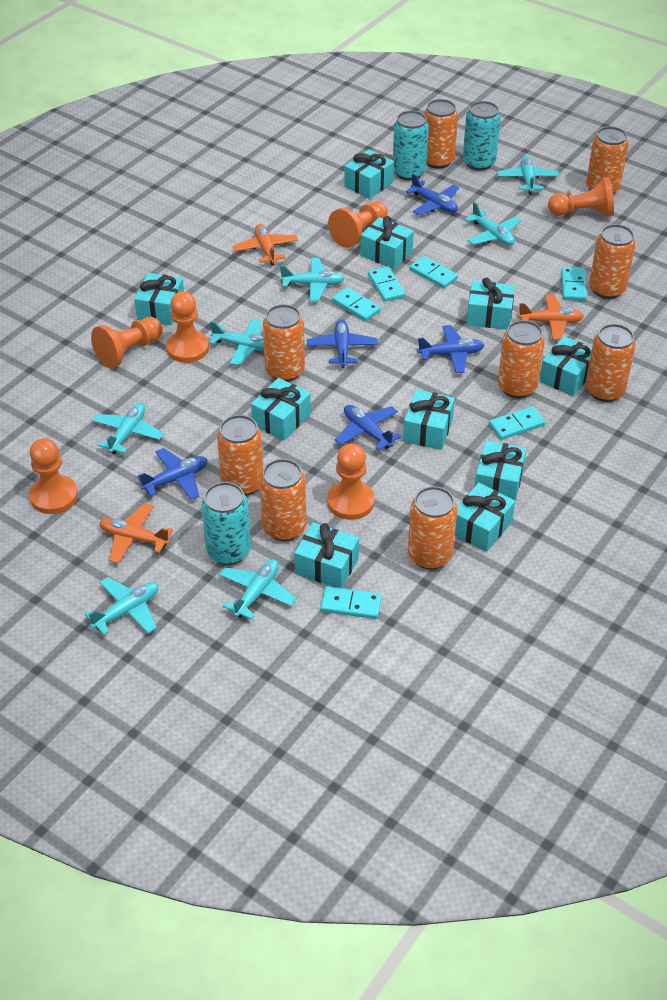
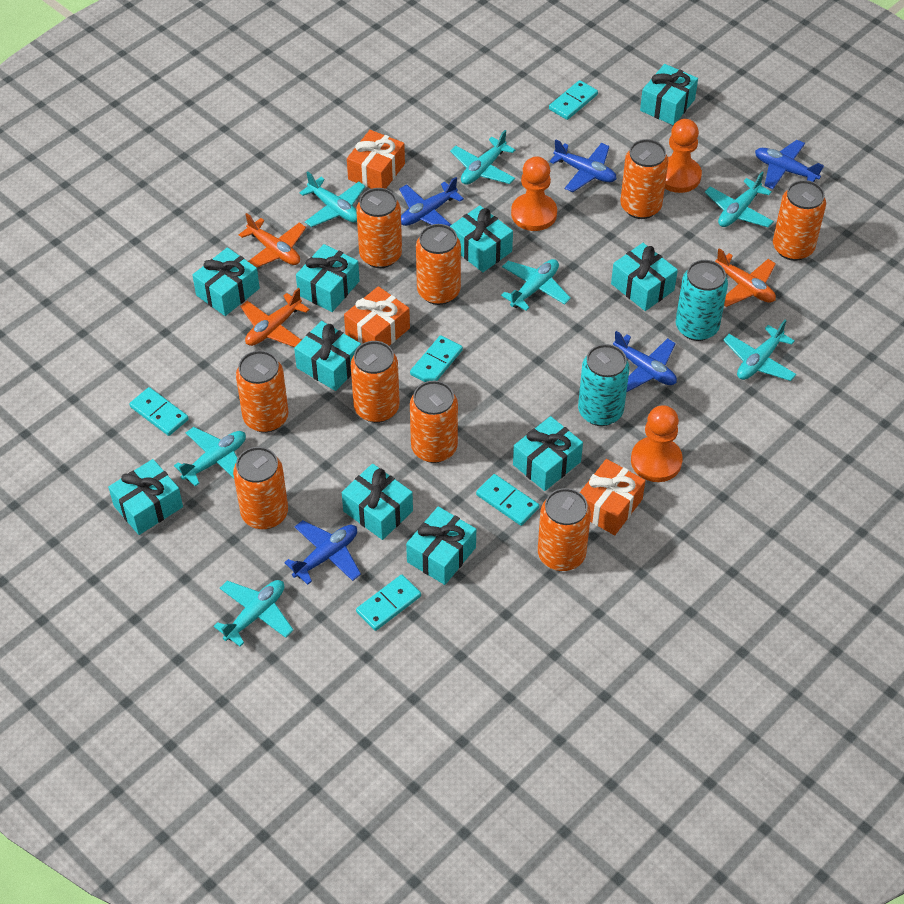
orange gift: none = 0 -> [344,286,410,346] [347,130,405,189] [580,459,646,535] = 3
orange pawn: [29,438,78,514] [91,317,163,368] [166,291,209,363] [327,444,375,520] [328,201,388,248] [548,177,614,217] = 6 -> [511,156,557,231] [631,405,683,482] [665,119,702,193] = 3
turquoise can: [201,482,251,565] [393,110,429,180] [463,101,501,171] = 3 -> [578,344,629,426] [676,260,728,341] = 2
turquoise domino: [320,586,382,619] [332,287,381,321] [368,267,406,302] [409,256,458,288] [489,406,545,440] [561,267,587,301] = 6 -> [129,387,189,436] [356,575,421,631] [410,335,463,382] [476,474,539,526] [549,80,598,120] = 5

